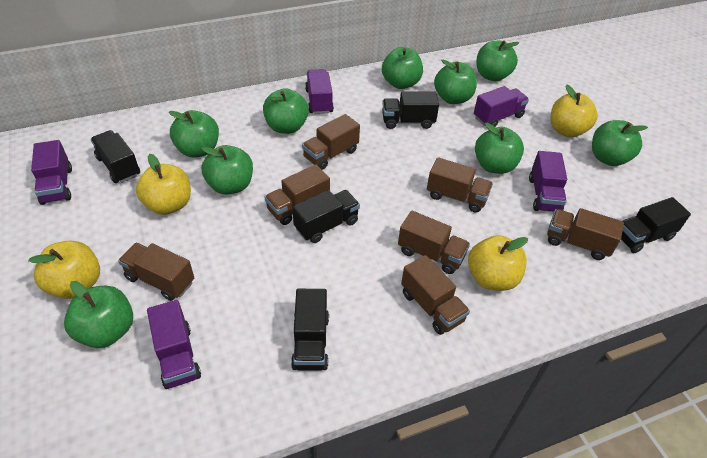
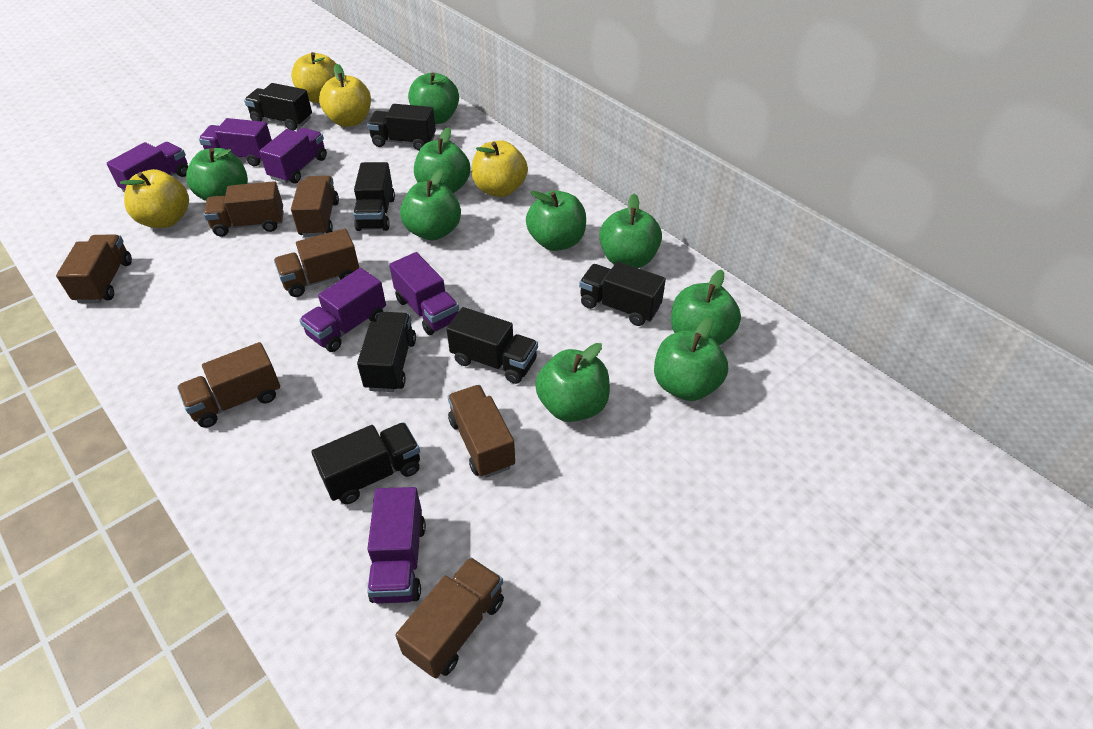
black truck: [91,130,140,183] [291,289,329,371] [292,190,360,243] [382,92,439,129] [621,197,691,253] = 5 -> [244,83,312,131] [311,422,420,504] [353,162,395,231] [357,312,416,392] [367,104,436,151] [447,307,538,384] [579,262,666,326] = 7
purple truck: [31,140,72,205] [147,300,201,389] [305,69,334,114] [474,86,529,127] [529,151,567,212] = 5 -> [107,142,188,192] [199,118,272,166] [259,128,327,184] [299,268,386,352] [367,487,426,604] [389,252,459,335] = 6

